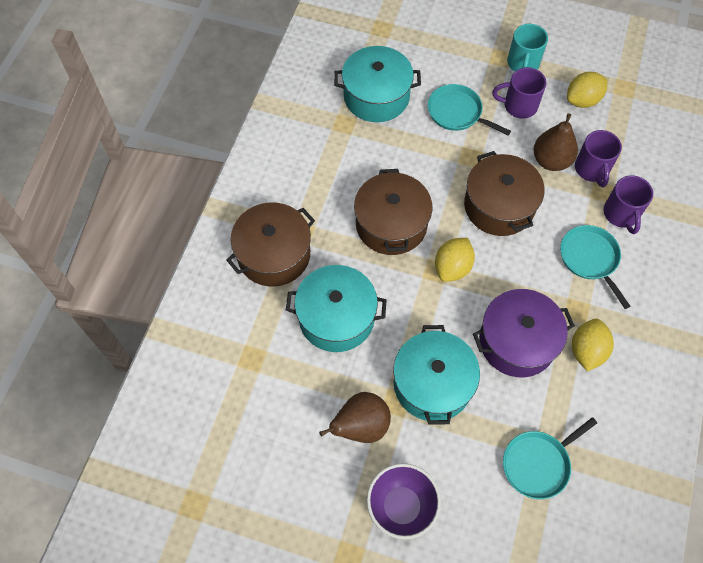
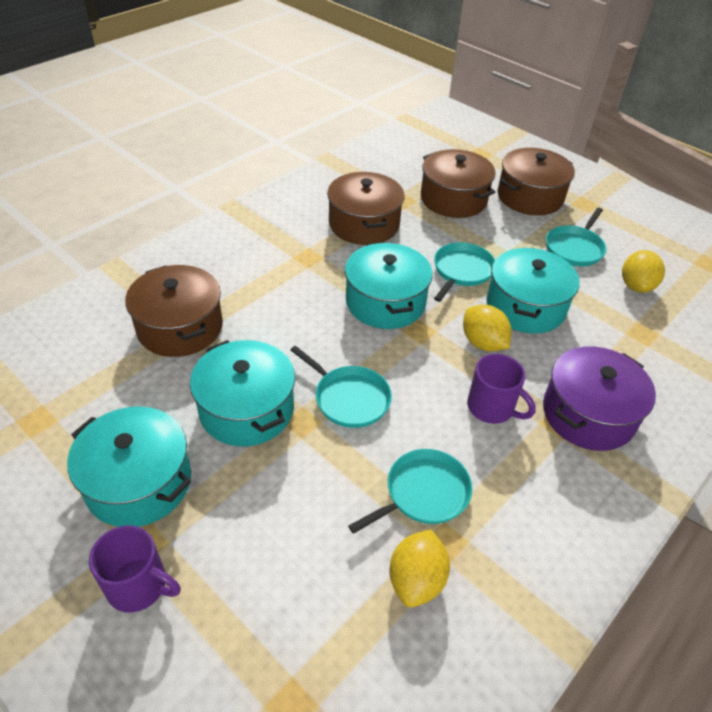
brown pear: [319,392,391,443] [533,114,578,171] = 2 -> none = 0
brown pot: [226,203,315,287] [354,169,432,255] [464,151,545,236] = 3 -> [125,265,223,357] [327,172,405,245] [421,149,496,218] [498,148,575,215] = 4
purple bowl: [367,463,441,539] = 1 -> none = 0
purple mug: [492,67,546,119] [575,130,622,187] [603,175,653,234] = 3 -> [89,525,181,613] [467,354,536,424] = 2
turquoise mug: [507,24,548,72] = 1 -> none = 0
turquoise pan: [428,84,511,135] [503,417,597,499] [560,225,630,309] = 3 -> [290,346,392,428] [348,449,472,534] [434,242,495,302] [546,208,607,266] = 4
turquoise pot: [286,265,387,352] [334,46,421,122] [393,325,480,425] = 3 -> [67,406,191,527] [190,340,295,447] [345,242,432,329] [487,248,580,334] = 4

